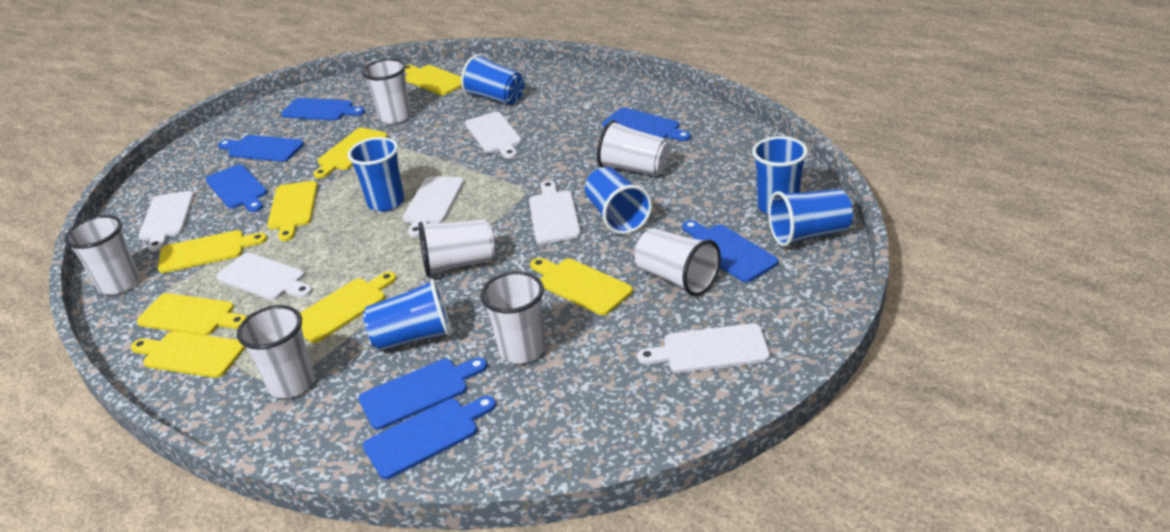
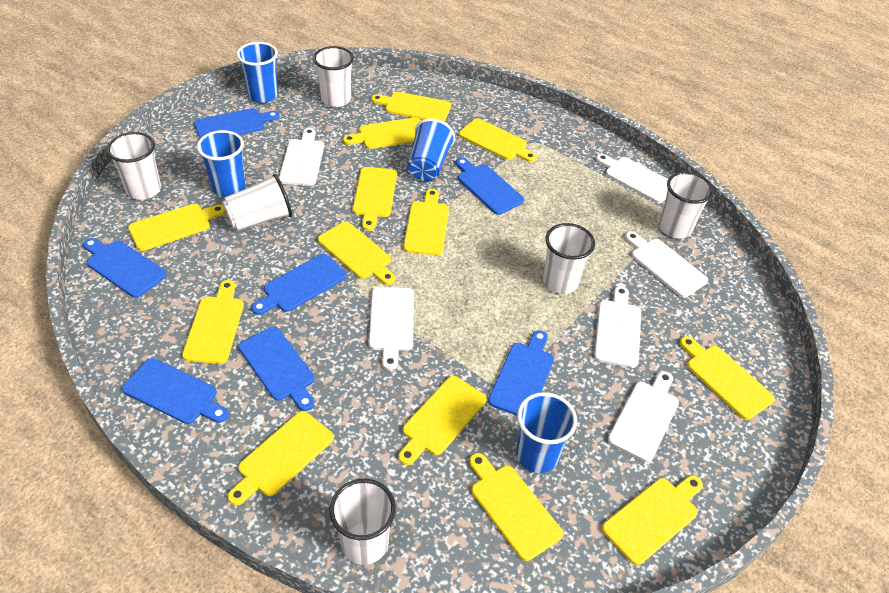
blue cup: [347,137,405,212] [363,279,452,351] [461,54,525,105] [585,167,652,234] [752,136,808,214] [768,189,853,247] = 6 -> [197,130,246,197] [237,42,278,103] [407,118,455,181] [516,392,577,473] = 4
white cup: [65,215,139,295] [237,305,314,398] [362,59,411,124] [419,219,495,276] [480,271,545,364] [597,120,670,176] [635,228,721,296] = 7 -> [107,132,161,200] [223,174,292,231] [313,46,354,107] [329,479,396,565] [543,223,595,294] [659,172,714,239] = 6
yellow cutting board: [131,331,245,378] [137,293,247,335] [158,230,267,273] [267,181,318,241] [300,272,396,343] [314,128,388,179] [405,65,462,95] [530,258,633,315] = 8 -> [128,203,226,251] [182,280,244,364] [228,411,334,505] [318,222,395,285] [343,117,420,149] [353,167,397,231] [371,92,451,122] [399,376,487,465] [403,189,449,255] [459,118,537,162] [469,453,563,561] [602,475,703,565] [680,336,775,420] = 13

